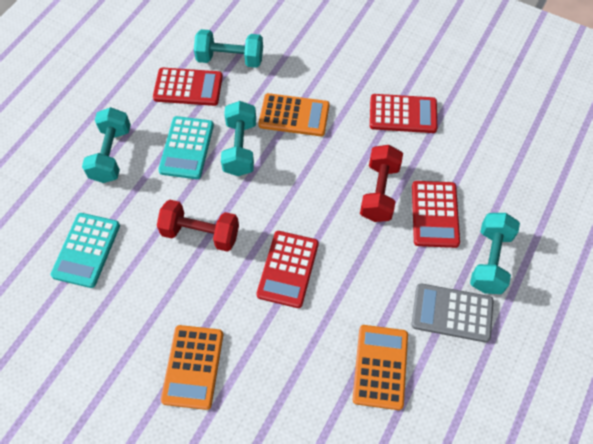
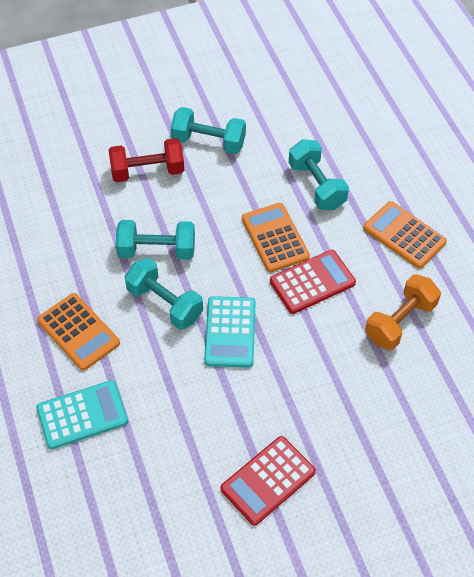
grey calculator: [411,283,494,343] = 1 -> none = 0
orange dumbbell: none = 0 -> [365,274,441,350] = 1
red calculator: [153,68,223,106] [257,231,319,308] [370,94,437,133] [412,181,460,248] = 4 -> [221,436,316,525] [270,250,356,314] = 2
red dumbbell: [157,199,239,252] [360,145,403,222] = 2 -> [109,138,184,182] = 1

